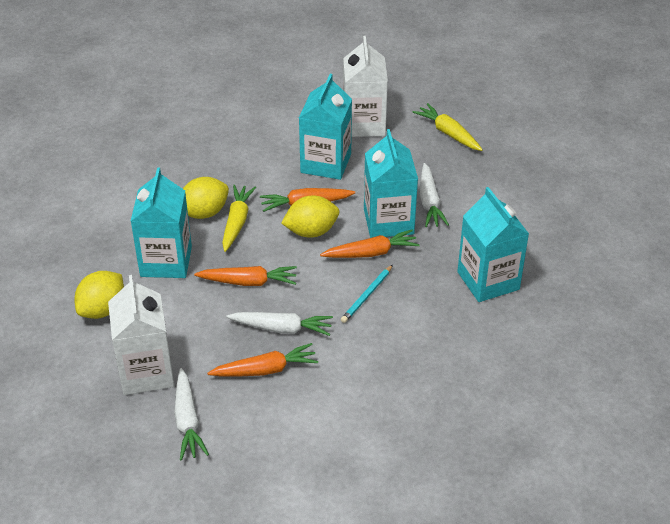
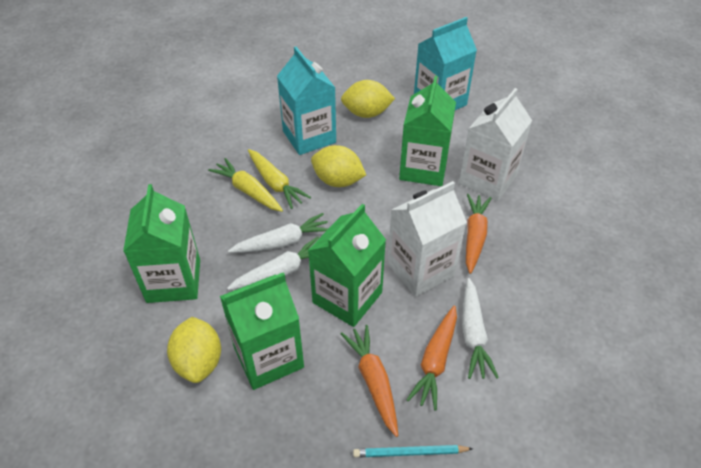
green carton: none = 0 -> [123,184,200,303] [220,272,304,390] [308,204,386,327] [399,76,456,186] = 4
orange carrot: [194,266,297,286] [207,343,318,376] [260,188,355,212] [320,230,420,258] = 4 -> [341,325,398,437] [406,306,457,411] [466,194,491,274] = 3
turquoise carton: [130,167,192,278] [299,74,352,180] [364,129,418,238] [457,187,529,302] = 4 -> [277,47,336,155] [414,17,477,110] = 2

